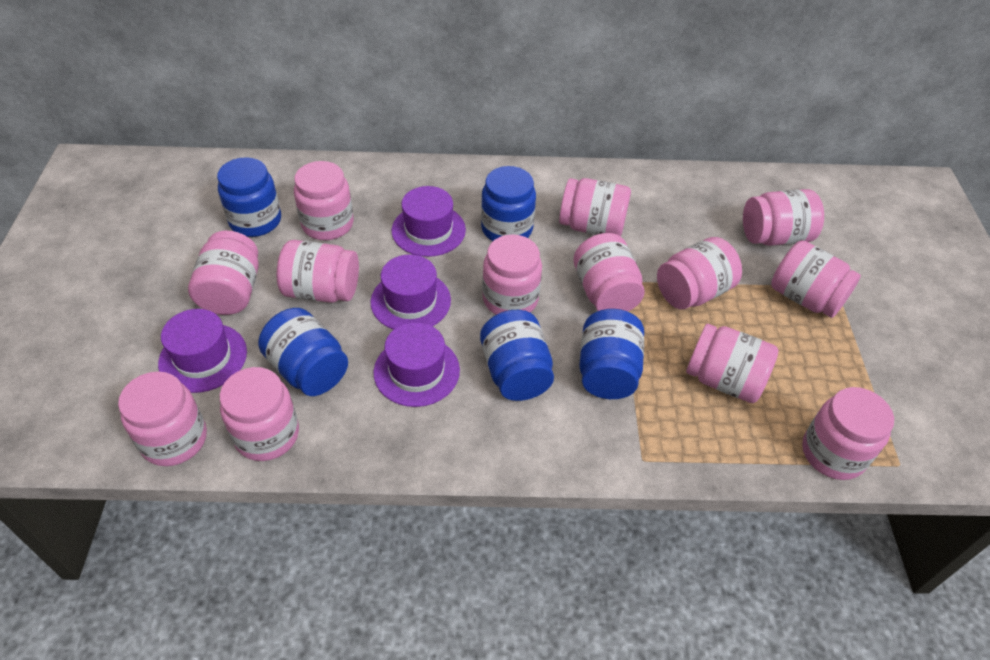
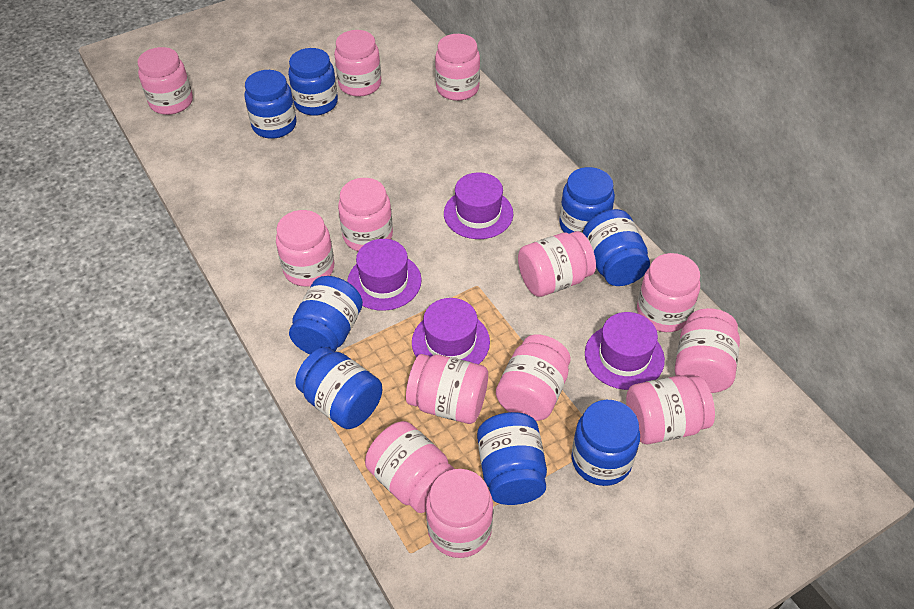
blue jar: [217,157,281,237] [258,308,348,396] [480,310,554,401] [481,166,536,241] [579,309,644,399] = 5 -> [244,70,297,139] [288,48,338,116] [289,276,363,354] [295,347,382,429] [477,412,547,505] [559,167,615,234] [572,400,640,486] [583,209,650,286] = 8

